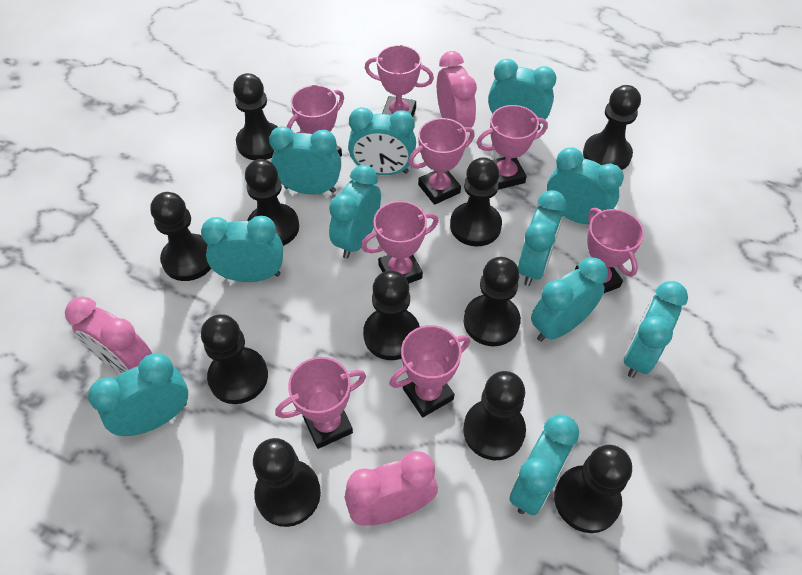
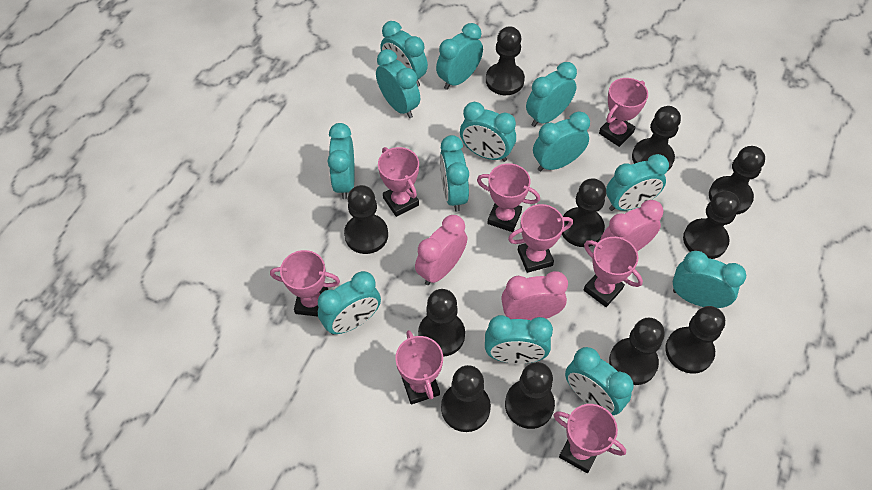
turquoise clock: [88,353,188,436] [201,216,283,282] [269,126,341,194] [329,165,381,258] [348,107,416,175] [488,59,556,130] [510,414,579,515] [518,190,566,286] [531,257,608,342] [547,147,624,224] [624,281,688,378] = 11 -> [318,271,381,335] [327,123,355,199] [376,49,420,118] [380,21,428,87] [436,23,483,90] [440,135,469,212] [460,102,516,162] [485,315,553,364] [526,62,577,127] [533,111,590,171] [565,347,634,415] [606,154,669,211] [673,251,746,308] = 13

